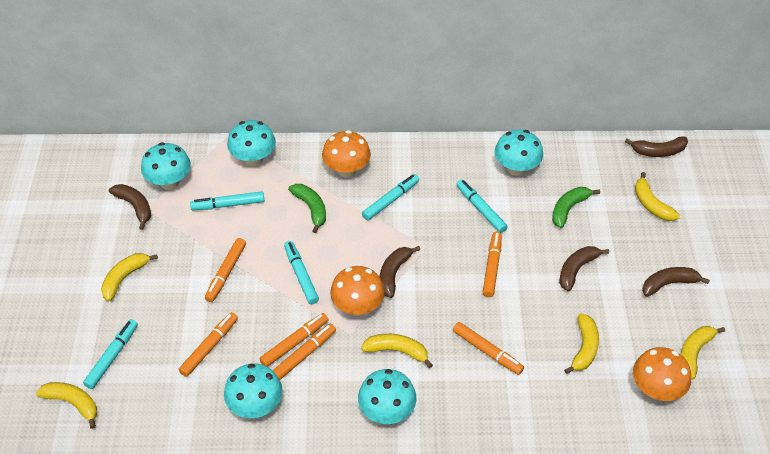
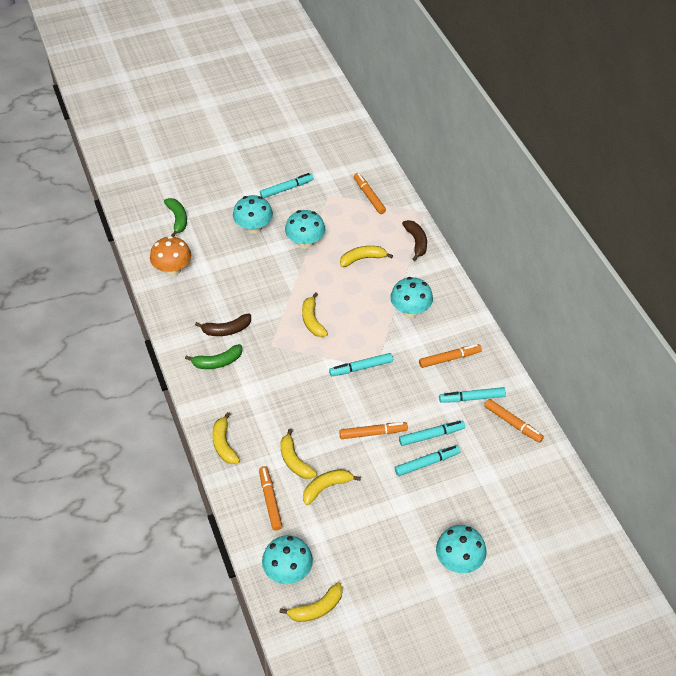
brown banana: [109,184,151,230] [380,246,420,298] [559,246,609,292] [625,136,688,157] [642,267,710,297] = 5 -> [195,313,251,336] [402,220,427,261] = 2
orange marker: [178,312,238,377] [205,238,246,302] [260,313,329,367] [273,323,336,380] [453,322,524,375] [482,232,502,297] = 6 -> [259,466,282,531] [339,422,408,439] [354,173,386,214] [419,344,482,368] [484,399,544,443] = 5
orange mushroom: [322,130,371,177] [330,266,385,316] [633,347,691,401] = 3 -> [150,236,191,276] = 1

